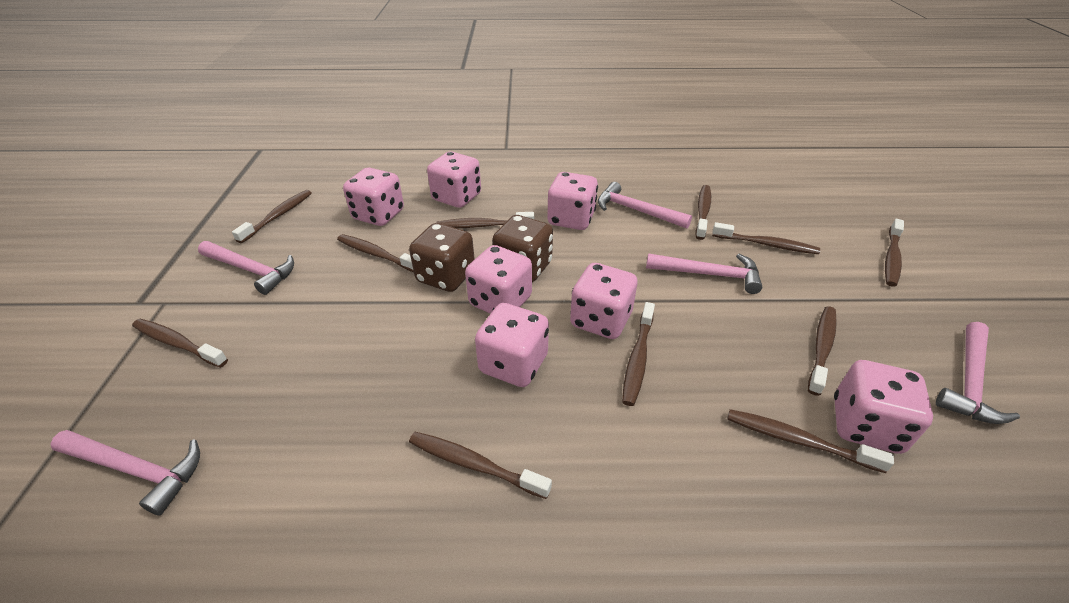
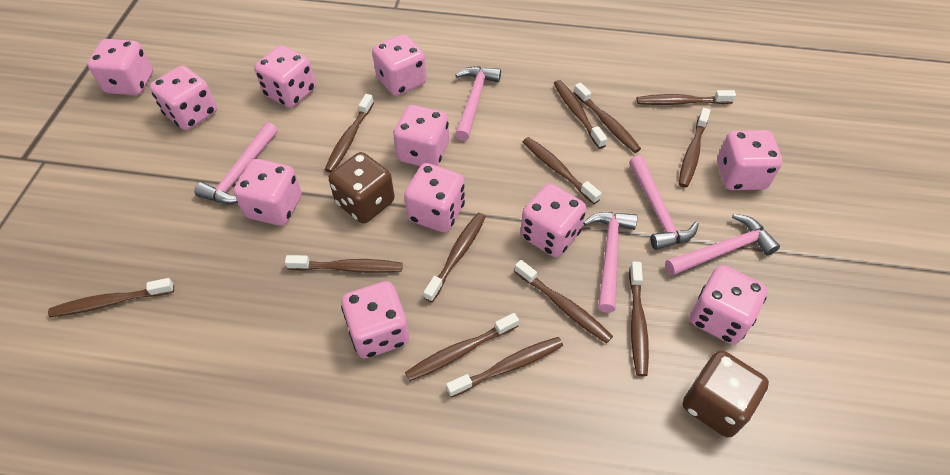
brown toothbrush: [132,319,228,368] [232,190,312,243] [337,234,414,272] [409,432,552,499] [436,212,534,228] [622,302,655,406] [695,185,711,240] [712,222,820,254] [727,409,894,473] [808,306,837,396] [885,219,904,287] = 11 -> [48,278,174,317] [285,255,403,273] [324,94,374,173] [405,313,519,381] [424,213,486,302] [446,337,563,398] [515,260,613,343] [523,137,601,204] [554,80,607,149] [573,83,641,153] [629,261,649,376] [637,90,736,105] [679,108,711,188] = 13
pink dice: [343,168,404,226] [427,152,481,208] [465,245,532,314] [475,303,549,387] [547,172,598,230] [570,263,637,339] [834,360,933,454] = 7 -> [87,39,153,95] [150,66,217,130] [234,159,302,226] [254,45,316,108] [341,281,409,358] [372,34,427,96] [393,105,449,166] [404,163,465,232] [520,184,586,257] [690,265,767,344] [717,130,782,190] = 11

